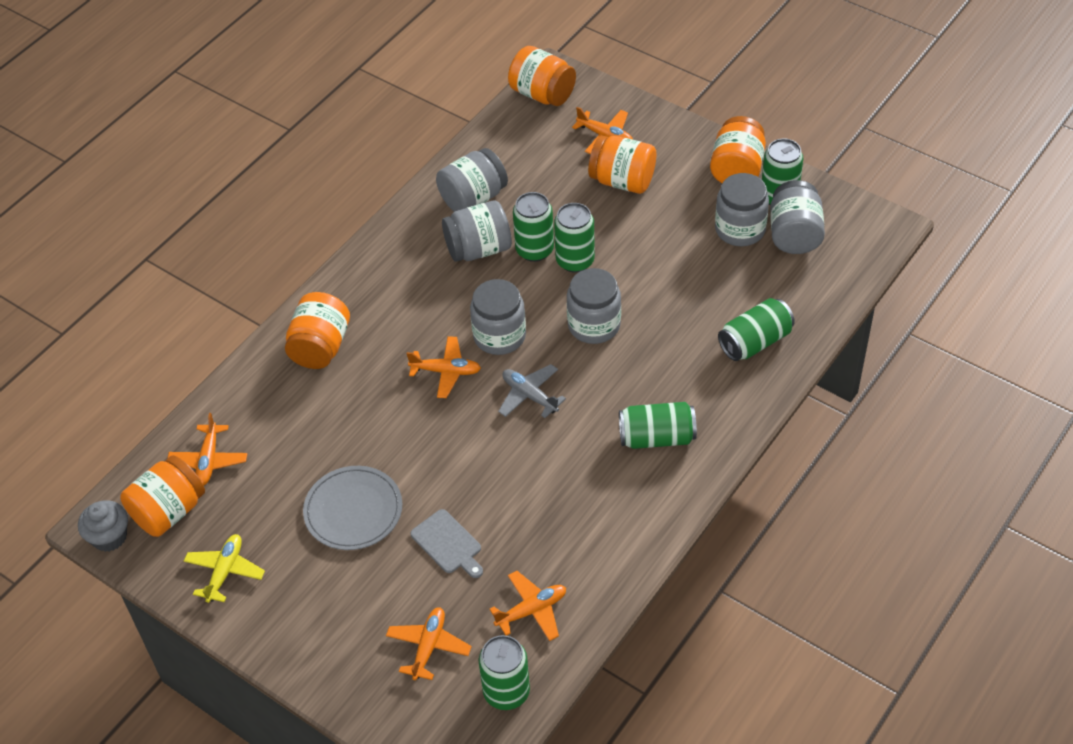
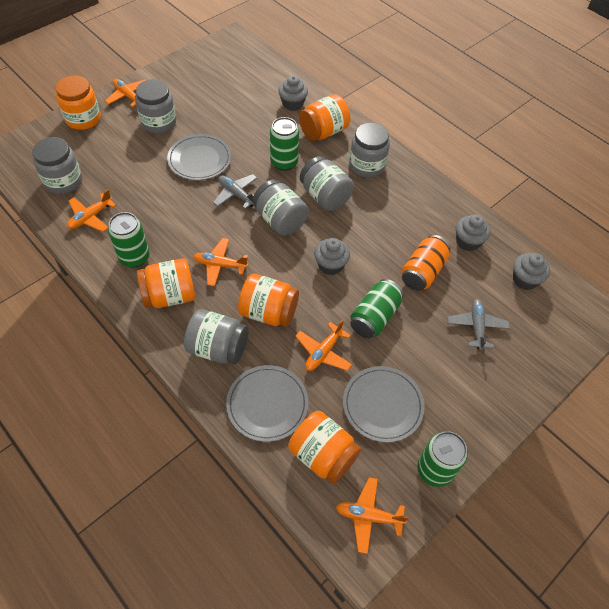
green can: [479,635,530,710] [513,192,554,262] [554,203,595,273] [619,402,697,449] [718,298,795,361] [762,139,803,206] = 6 -> [108,212,149,268] [270,117,299,171] [350,279,403,338] [417,431,468,487] = 4
grey cupcake: [78,500,128,552] = 1 -> [278,75,308,111] [314,238,350,275] [456,215,490,251] [513,253,550,290] = 4
grey cutting board: [410,509,483,578] = 1 -> none = 0
grey plane: [498,364,566,418] = 1 -> [213,174,257,209] [447,299,510,350] = 2
grey plate: [303,466,402,550] = 1 -> [167,134,231,180] [226,365,308,442] [343,366,425,443] = 3
orange can: none = 0 -> [402,235,450,291] = 1
yellow plane: [184,534,265,603] = 1 -> none = 0

